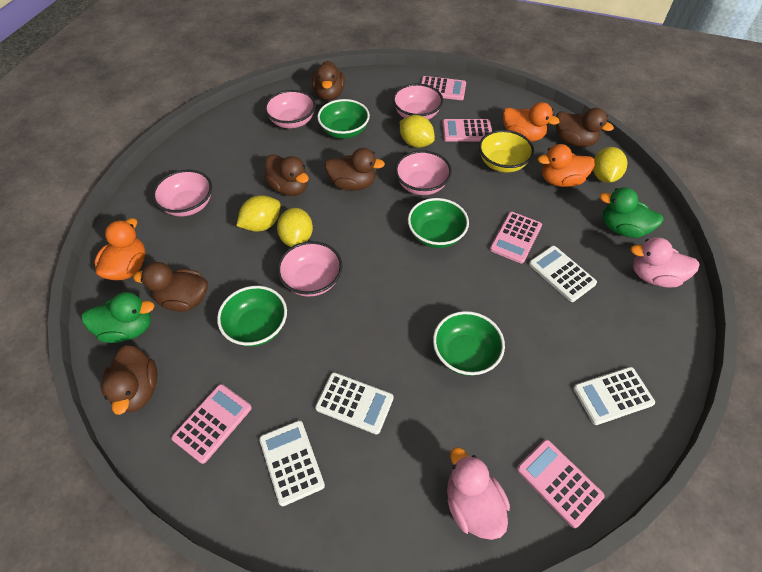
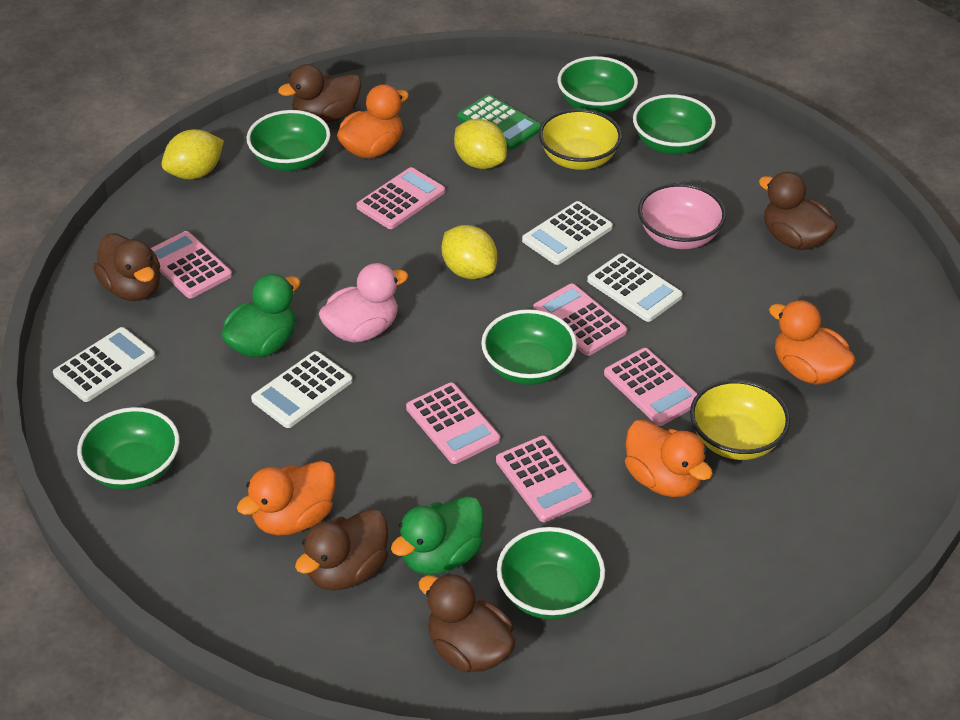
brown duck: [101,345,157,415] [133,262,208,312] [264,154,309,196] [312,61,345,100] [325,148,385,191] [556,108,614,147] = 6 -> [93,233,160,301] [278,64,361,123] [295,509,388,590] [419,573,515,672] [759,172,837,250] = 5
green bowl: [217,286,287,347] [317,99,370,139] [408,198,469,248] [433,311,505,376] = 4 -> [77,407,180,490] [246,110,330,171] [481,309,577,385] [497,527,605,620] [558,56,638,114] [633,94,716,155] = 6
green calculator: none = 0 -> [457,94,541,150] = 1
orange duck: [94,218,145,281] [503,102,560,142] [538,144,595,187] = 3 -> [237,461,336,535] [337,84,409,158] [625,420,713,497] [769,300,856,385] = 4
pink bowl: [152,170,212,217] [264,90,316,128] [277,241,342,297] [392,83,443,120] [395,150,452,195] = 5 -> [638,183,726,249] = 1
pink calculator: [171,384,252,464] [421,76,466,100] [442,119,492,142] [490,212,542,264] [517,439,605,528] = 5 -> [151,231,232,298] [357,167,445,229] [406,383,500,464] [496,436,592,522] [533,284,627,356] [604,348,698,426] = 6
pink duck: [447,447,510,540] [630,237,700,288] = 2 -> [318,263,408,343] = 1
yellow bowl: [479,130,534,173] = 1 -> [539,109,622,170] [690,379,790,460] = 2
yellow lemon: [236,195,281,232] [277,208,313,247] [400,115,435,148] [593,147,627,183] = 4 -> [161,129,224,179] [442,225,497,279] [454,119,507,169] = 3

